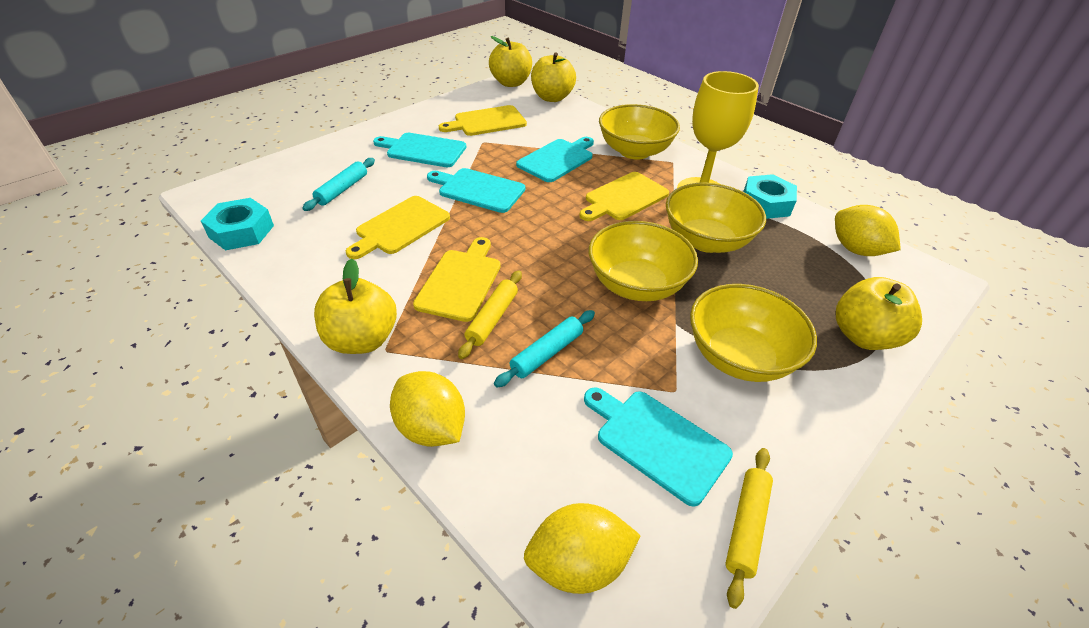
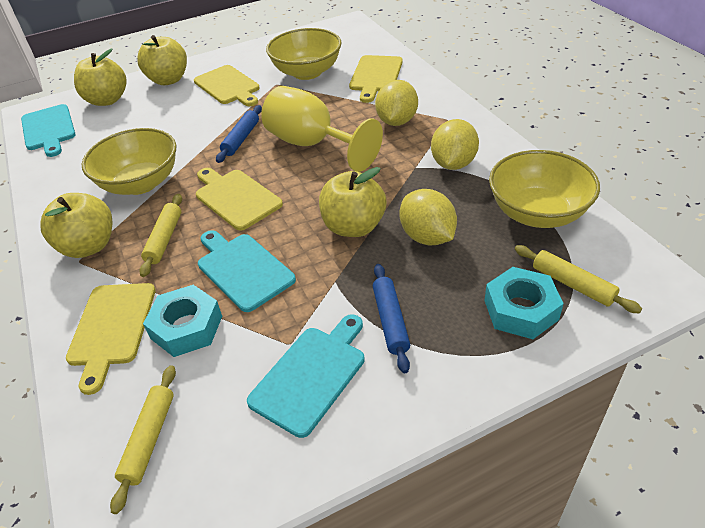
blue rolling pin: none = 0 -> [216,105,262,163] [373,264,410,373] = 2
turquoise cutting board: [373,133,466,167] [427,168,525,213] [516,137,594,182] [584,387,733,506] = 4 -> [21,104,76,157] [198,230,296,312] [247,314,365,438] = 3
turquoise rolling pin: [302,158,375,211] [494,310,595,388] = 2 -> none = 0
yellow bowl: [589,221,698,301] [599,104,680,160] [666,183,766,253] [690,284,817,382] = 4 -> [82,128,176,195] [266,28,342,80] [489,150,600,228] = 3
yellow rolling pin: [458,270,522,359] [725,448,773,609] = 2 -> [110,365,176,514] [139,194,182,277] [515,245,642,314] = 3

